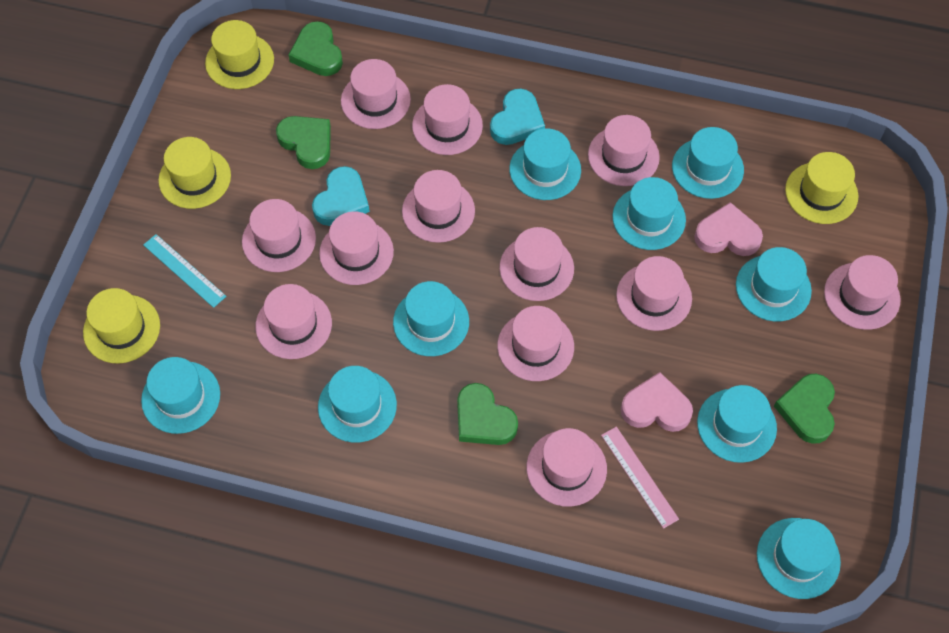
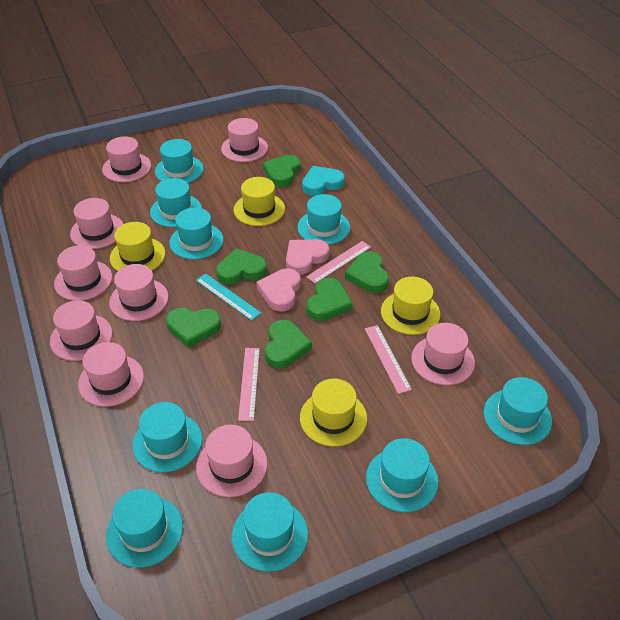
green heart: [276,116,331,169] [289,21,343,76] [457,383,518,445] [774,374,835,444] = 4 -> [166,307,221,348] [216,248,267,285] [263,155,301,187] [265,320,312,368] [306,278,353,321] [345,251,389,293] = 6
pink hat: [242,199,316,272] [255,284,332,359] [319,212,394,285] [341,59,411,129] [402,170,475,243] [412,84,483,155] [497,306,574,381] [500,227,574,301] [527,428,607,507] [588,115,660,186] [616,256,692,331] [824,255,901,330] = 12 -> [50,300,113,361] [54,245,112,301] [70,198,123,249] [78,342,144,407] [102,137,151,182] [109,264,169,321] [196,425,268,497] [221,118,268,162] [411,323,475,385] = 9
pink ruler: [601,427,679,529] = 1 -> [238,348,260,421] [306,241,371,284] [365,325,412,394] = 3
turquoise heart: [312,166,370,226] [490,89,545,145] = 2 -> [302,166,345,196] = 1

